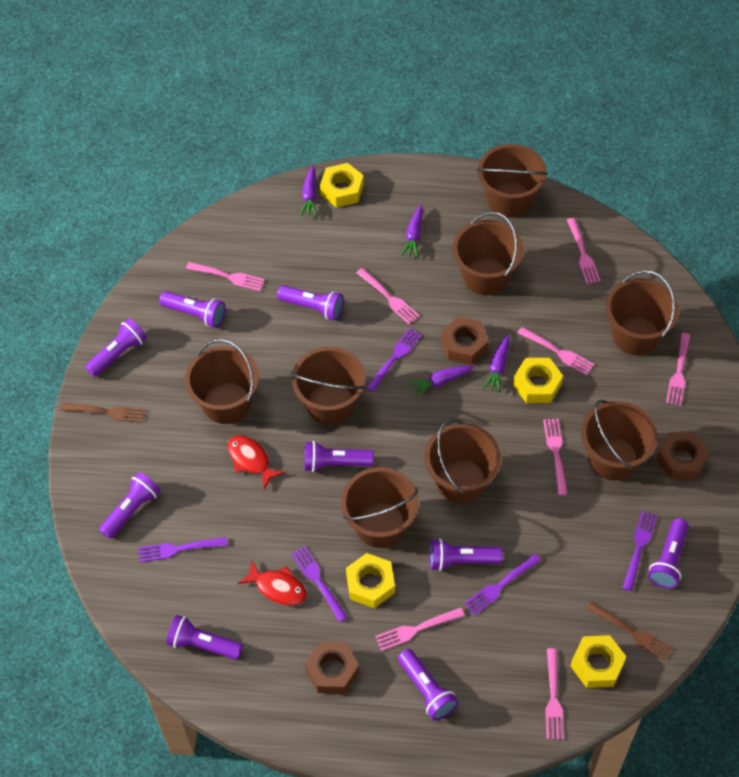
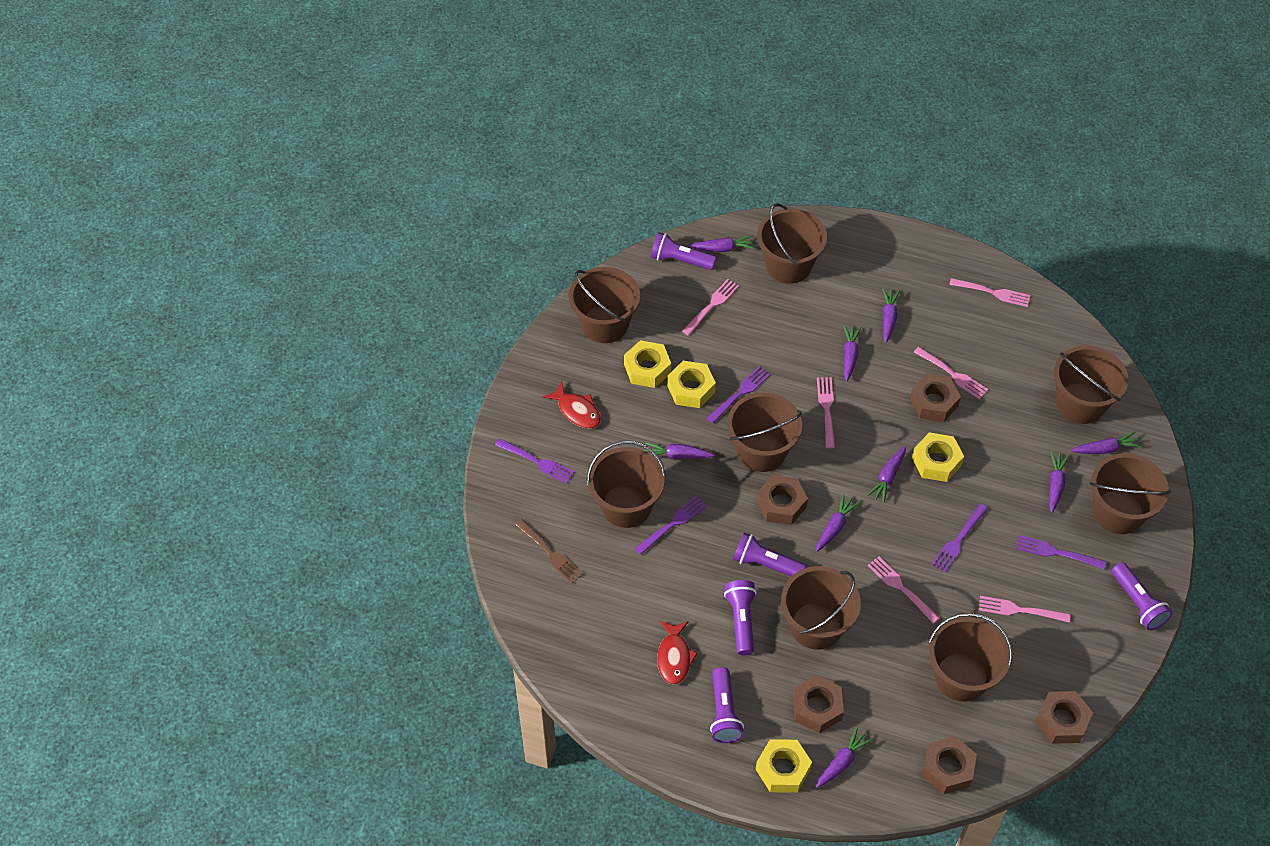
brown fork: [61,403,146,423] [587,601,672,661] = 2 -> [515,519,584,583] = 1
brown nut: [305,642,359,694] [441,317,489,365] [656,432,709,479] = 3 -> [756,475,808,525] [793,675,844,733] [910,374,961,422] [922,736,977,794] [1035,691,1093,744] = 5
pink fork: [186,262,265,291] [356,268,420,324] [375,607,465,651] [518,327,594,375] [543,418,568,495] [545,648,564,739] [567,218,601,284] [666,333,690,406] = 8 -> [682,279,739,336] [817,377,835,448] [868,556,940,624] [914,347,988,399] [949,278,1031,307] [979,596,1071,623] = 6
purple carrot: [300,165,317,217] [401,205,423,258] [408,366,474,397] [482,334,510,393] = 4 -> [644,442,715,459] [689,235,755,252] [815,727,873,788] [816,494,860,552] [843,325,862,381] [867,446,906,503] [882,288,900,343] [1049,451,1069,513] [1071,432,1142,454] = 9
purple flashlight: [85,318,147,377] [99,472,161,539] [159,291,226,328] [166,615,243,660] [277,285,344,320] [304,441,374,472] [398,649,458,721] [429,538,503,571] [648,518,689,589] = 9 -> [651,232,717,270] [710,667,744,743] [724,580,756,655] [733,532,806,576] [1111,562,1172,630] = 5

